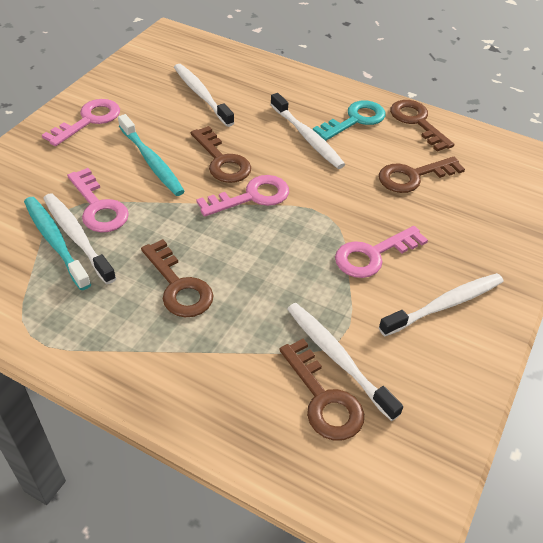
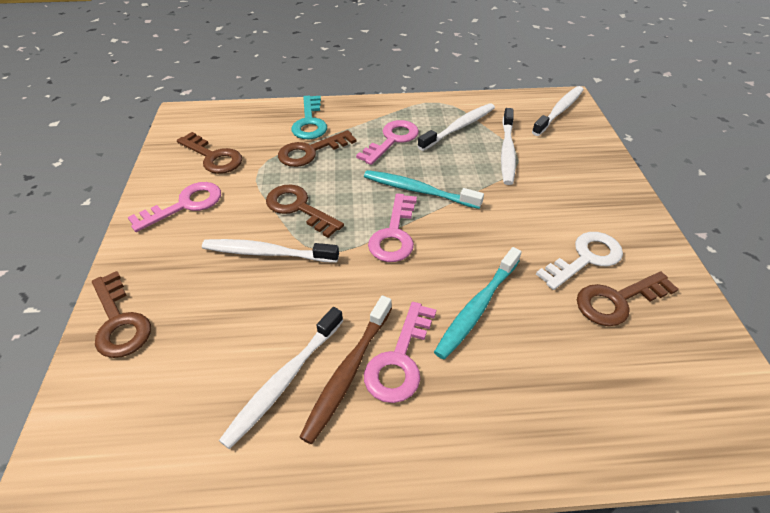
brown toothbrush: none = 0 -> [299,296,392,444] = 1
white key: none = 0 -> [536,232,623,290] = 1

